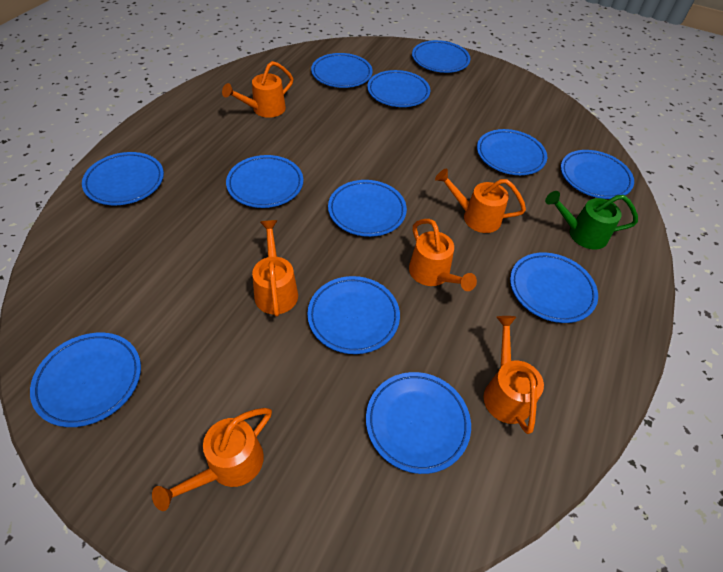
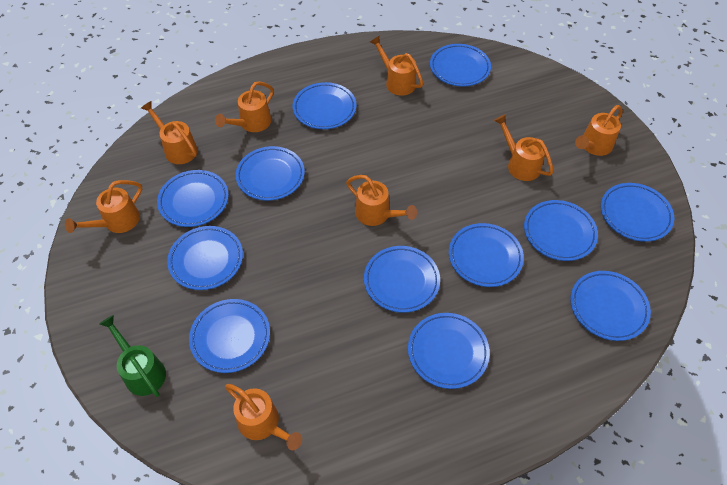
orange watering can: [152,408,272,511] [222,61,293,118] [252,220,298,317] [409,219,477,291] [435,169,526,233] [484,316,544,434] = 6 -> [65,180,143,233] [141,101,198,164] [215,81,274,132] [225,384,302,450] [346,175,417,226] [370,35,423,96] [494,114,554,181] [575,105,623,156] = 8

